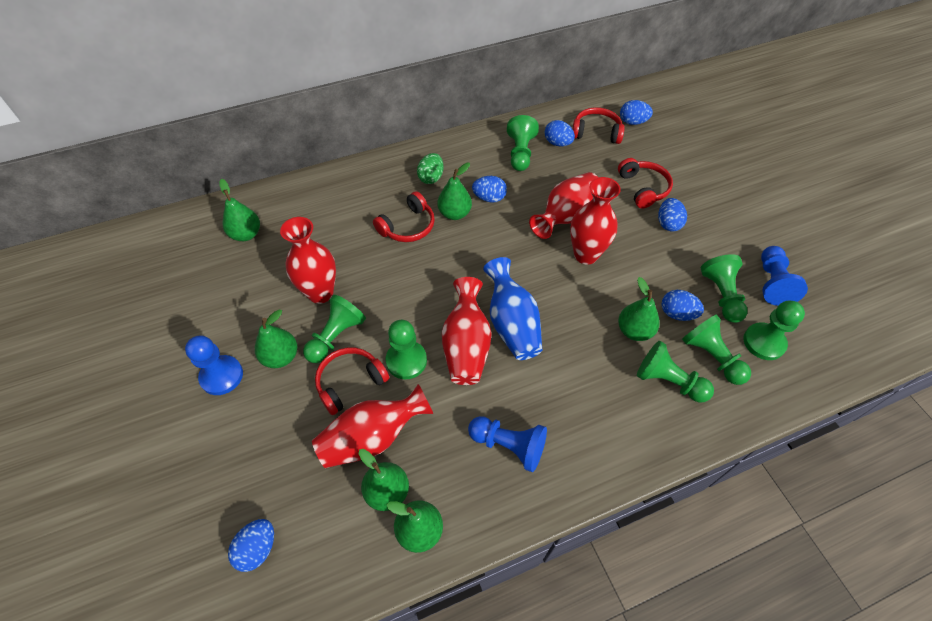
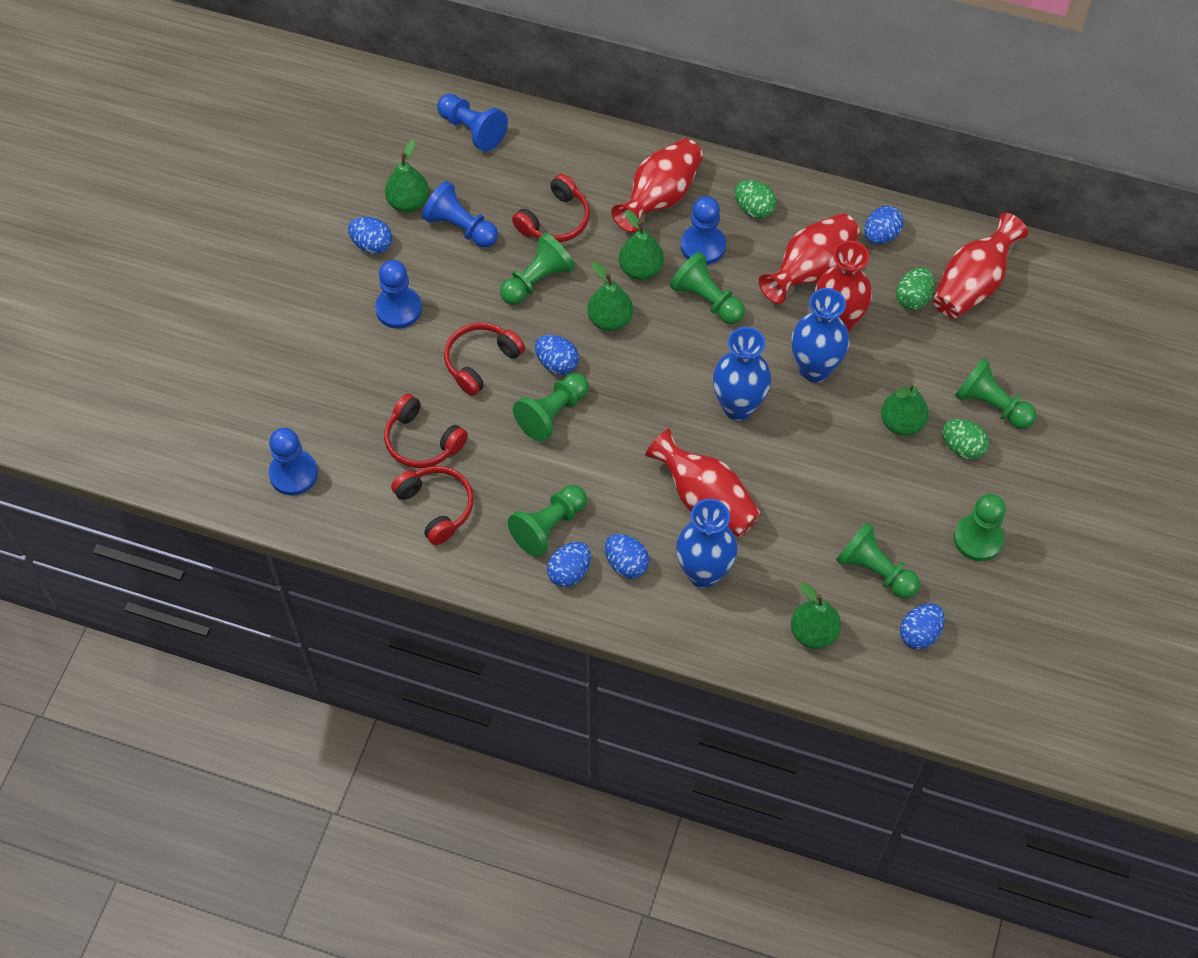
blue pawn: [185,335,243,395] [468,416,547,472] [761,246,808,306] = 3 -> [269,428,318,496] [375,260,422,329] [422,181,498,248] [437,94,508,152] [681,196,726,265] = 5
blue vase: [483,257,542,360] = 1 -> [676,499,737,588] [713,327,771,421] [792,288,849,383] = 3
green egg: [417,153,443,184] = 1 -> [734,180,776,219] [896,267,934,310] [942,419,989,460] = 3
green pear: [220,179,260,241] [255,309,297,368] [358,449,409,511] [386,501,443,553] [437,163,472,220] [618,277,660,341] = 6 -> [385,139,429,212] [587,262,633,331] [619,210,664,280] [791,583,841,649] [881,383,929,436] = 5

